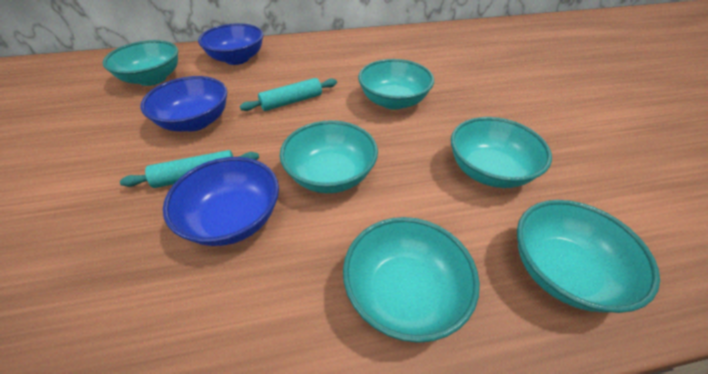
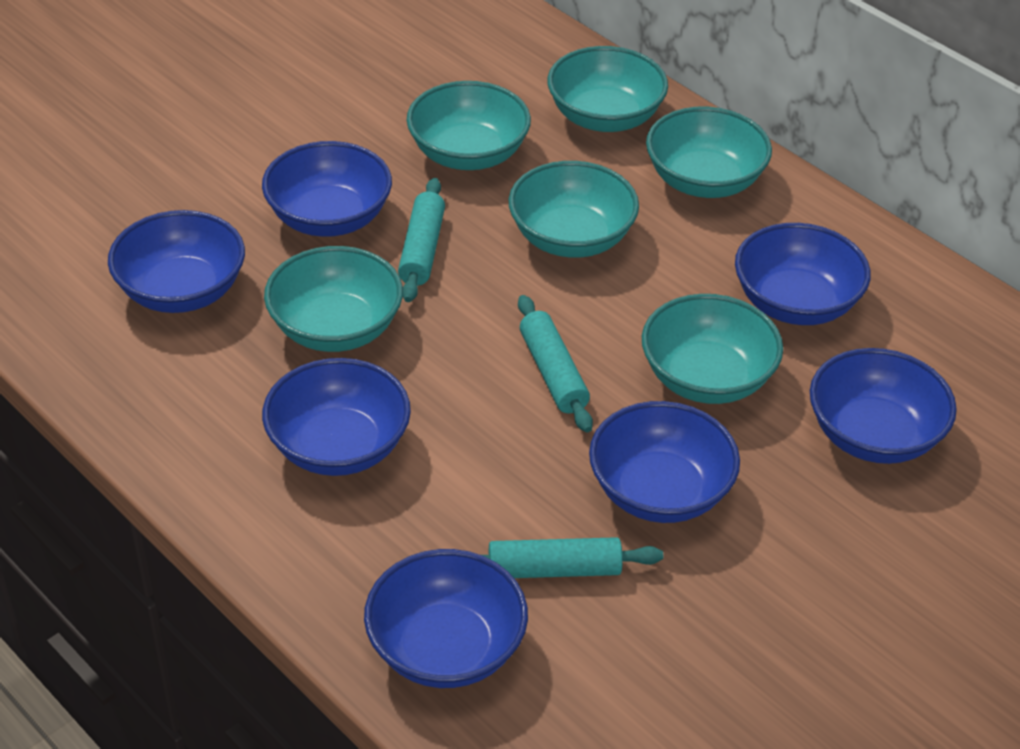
blue bowl: [140,76,227,132] [163,157,279,246] [198,23,263,65] = 3 -> [108,210,245,313] [262,141,392,237] [262,358,411,476] [364,549,528,688] [589,401,740,523] [735,223,871,325] [810,348,957,464] = 7
turquoise rolling pin: [120,150,259,188] [240,78,337,111] = 2 -> [398,178,445,302] [482,537,663,578] [518,295,593,432] = 3

